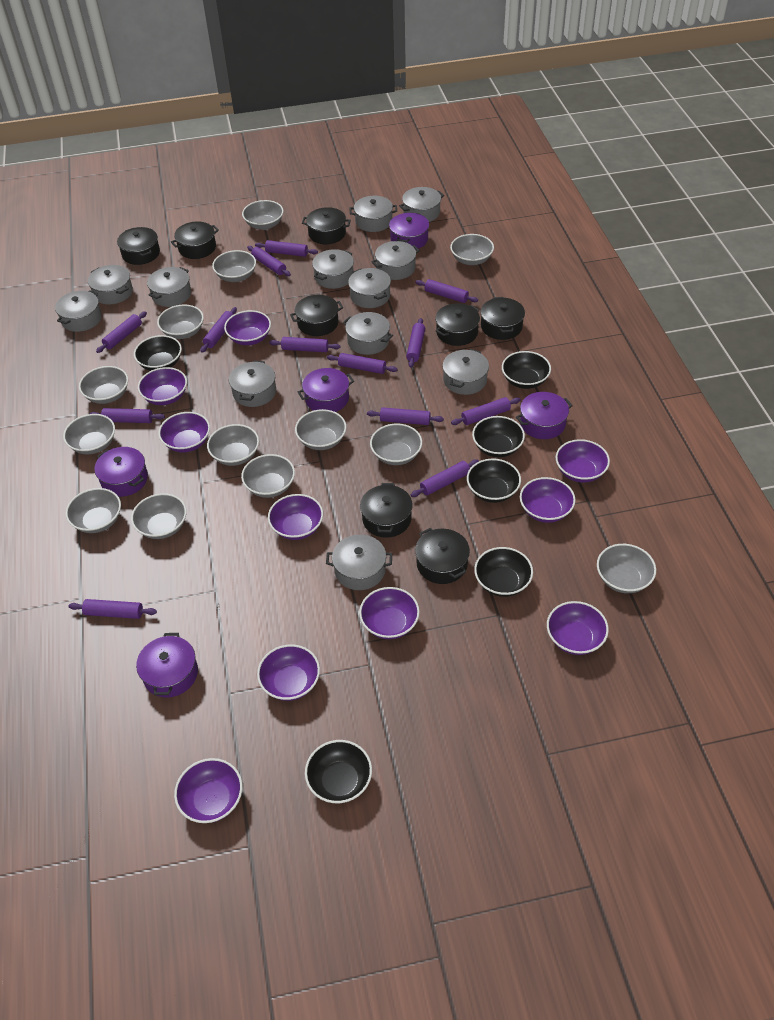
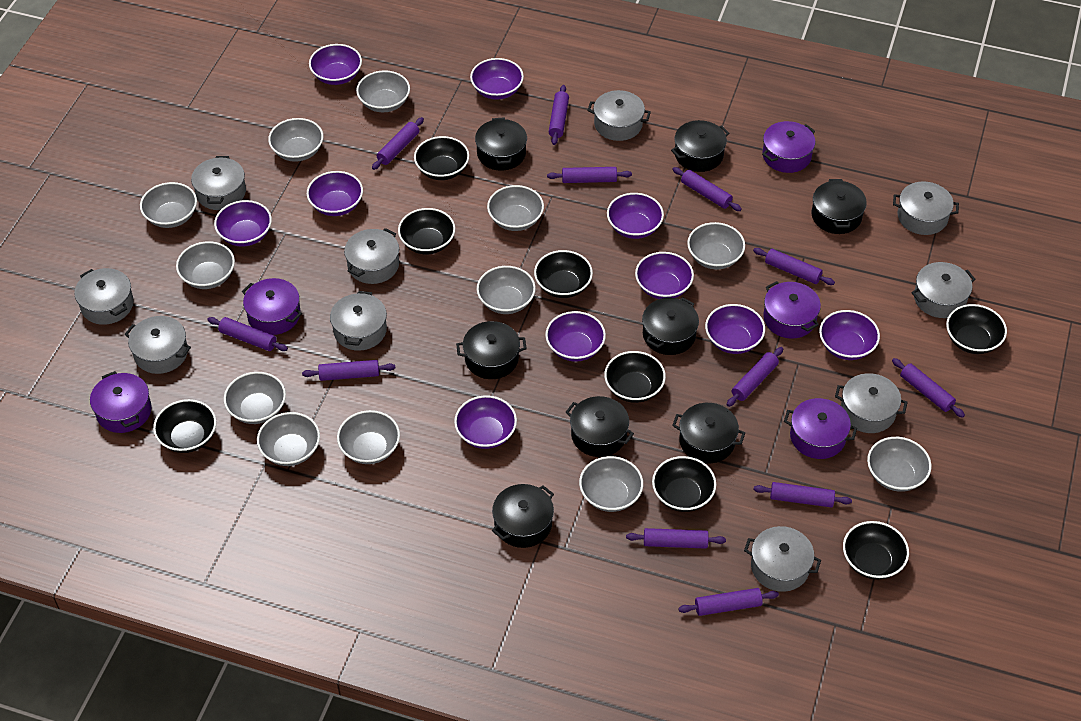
black bowl: [134,335,182,371] [305,740,372,803] [467,459,521,503] [472,416,525,457] [474,547,533,597] [502,351,551,389] = 6 -> [153,399,216,453] [398,208,455,255] [414,136,469,180] [534,250,593,298] [604,351,666,403] [652,456,716,512] [843,521,909,579] [946,304,1007,354] = 8
grey bowl: [63,414,115,455] [66,488,121,533] [79,366,128,404] [131,493,187,539] [157,304,204,339] [207,424,259,466] [212,250,256,282] [241,454,295,498] [242,200,284,230] [295,409,346,450] [370,424,422,465] [450,234,494,265] [597,544,656,593] = 13 -> [140,182,197,228] [176,241,235,289] [224,372,286,424] [257,412,320,466] [268,118,323,162] [337,410,400,464] [356,70,410,112] [477,266,536,314] [487,185,544,231] [579,456,643,512] [687,222,745,269] [867,437,932,492] = 12
grey pot: [55,290,102,332] [88,265,133,305] [147,267,191,307] [229,360,276,407] [312,249,354,289] [326,535,392,590] [343,312,393,355] [348,268,391,308] [349,196,397,232] [371,241,420,280] [399,187,444,222] [442,349,489,395] = 12 -> [74,268,134,325] [125,316,191,374] [191,156,246,210] [330,291,387,351] [344,228,399,284] [587,90,651,141] [744,526,821,592] [835,373,908,433] [893,181,959,235] [911,262,976,318] = 10
purple rolling pin: [68,599,157,619] [89,408,165,423] [96,311,147,353] [200,307,237,353] [247,246,291,276] [255,240,318,257] [269,337,341,352] [327,353,398,374] [367,407,444,425] [406,318,425,368] [411,459,479,497] [415,279,478,303] [451,397,521,425] = 13 -> [207,317,288,351] [302,360,395,381] [372,117,424,170] [547,167,632,183] [549,85,569,145] [626,528,726,549] [672,167,742,211] [678,588,779,616] [727,347,783,407] [753,248,835,285] [753,482,852,508] [892,358,965,418] = 12

